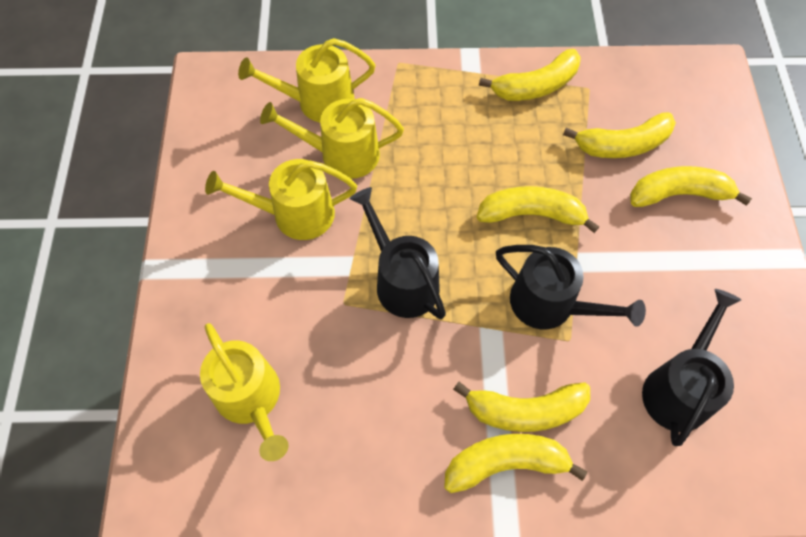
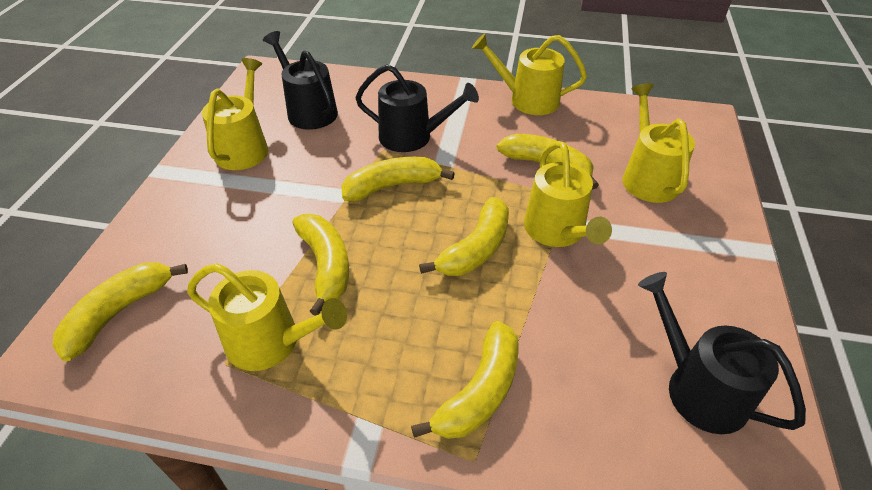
yellow watering can: [200,323,289,461] [205,159,357,240] [238,38,376,123] [260,98,404,179] = 4 -> [187,263,347,371] [202,58,268,170] [472,33,587,115] [524,141,612,247] [623,83,695,203] = 5

